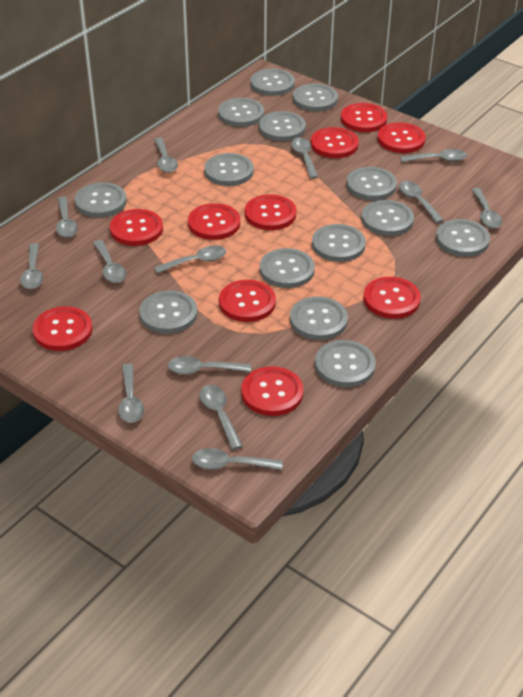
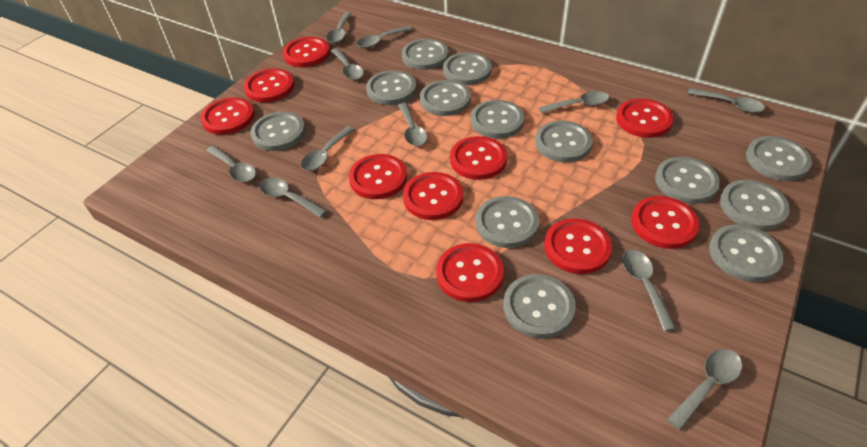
grey button: [75,182,127,217] [139,290,197,334] [204,153,254,186] [218,98,264,127] [250,69,295,96] [259,111,306,141] [260,248,315,288] [290,297,348,340] [293,83,338,112] [312,224,366,262] [315,340,376,387] [346,167,397,201] [361,200,414,236] [436,219,490,257] = 14 -> [250,112,305,151] [366,70,416,105] [402,39,449,70] [420,80,471,116] [443,52,492,85] [471,100,525,139] [476,196,539,248] [503,274,576,338] [535,121,593,162] [655,157,720,204] [709,224,784,282] [720,180,790,231] [746,136,812,181] = 13
grey spoon: [20,243,43,289] [56,196,78,237] [93,240,126,283] [118,364,144,423] [154,137,178,173] [154,245,226,273] [168,356,251,374] [192,448,283,470] [199,385,243,450] [291,138,318,179] [399,181,444,223] [400,149,467,162] [472,188,502,228] = 13 -> [206,145,256,182] [259,177,327,218] [301,126,354,171] [326,12,352,43] [331,48,364,80] [357,26,412,48] [398,103,427,146] [539,91,610,113] [622,250,676,331] [667,349,742,430] [687,88,765,113] = 11

